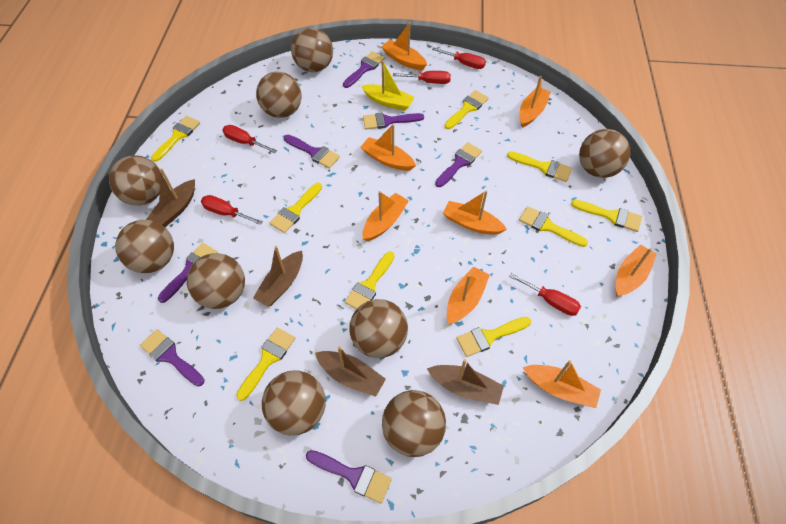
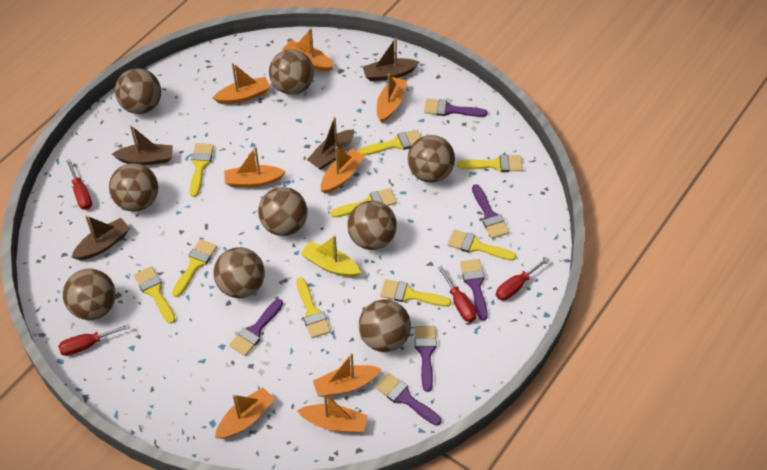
purple brush: [140,329,205,387] [158,243,218,303] [284,135,340,168] [306,450,392,503] [343,51,385,88] [363,113,424,129] [435,142,482,187] = 7 -> [229,299,283,356] [376,373,441,426] [415,326,437,392] [424,99,488,117] [460,259,488,321] [472,184,509,239] = 6
red screwdriver: [201,195,263,225] [222,125,277,153] [393,71,451,84] [432,47,486,69] [509,273,581,316] = 5 -> [58,324,130,356] [66,159,92,210] [437,266,477,322] [496,257,549,300] = 4

